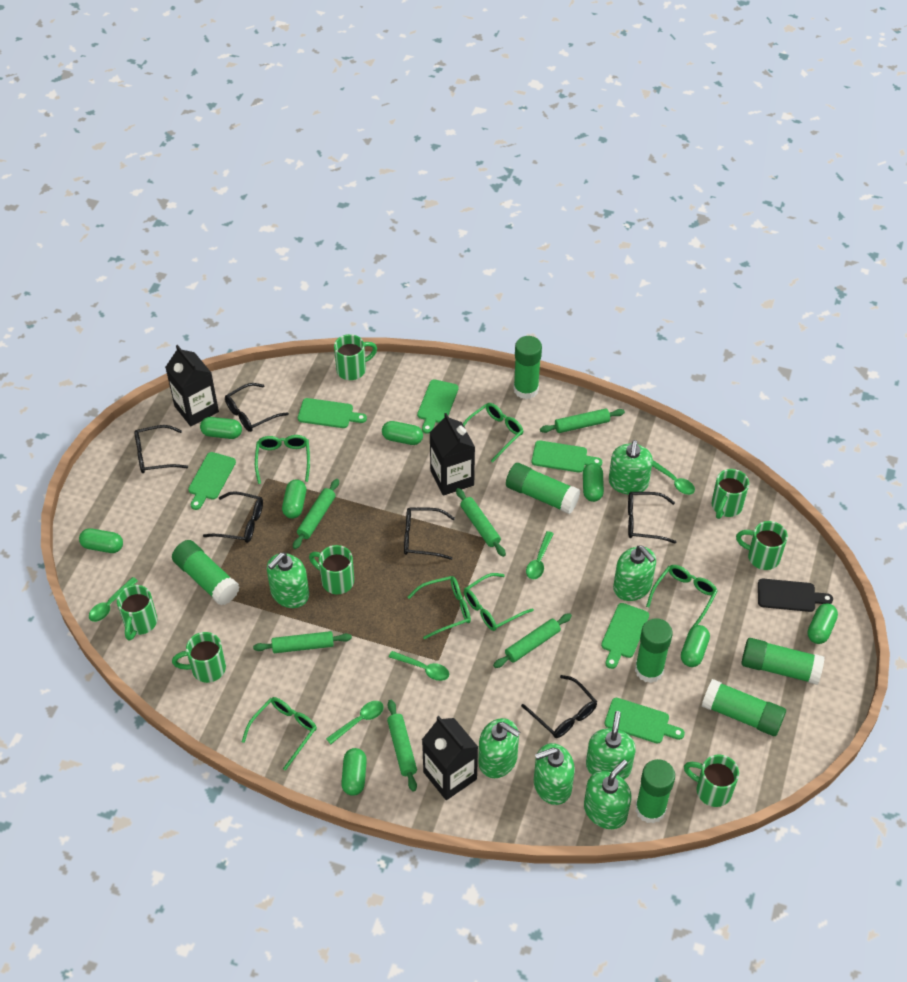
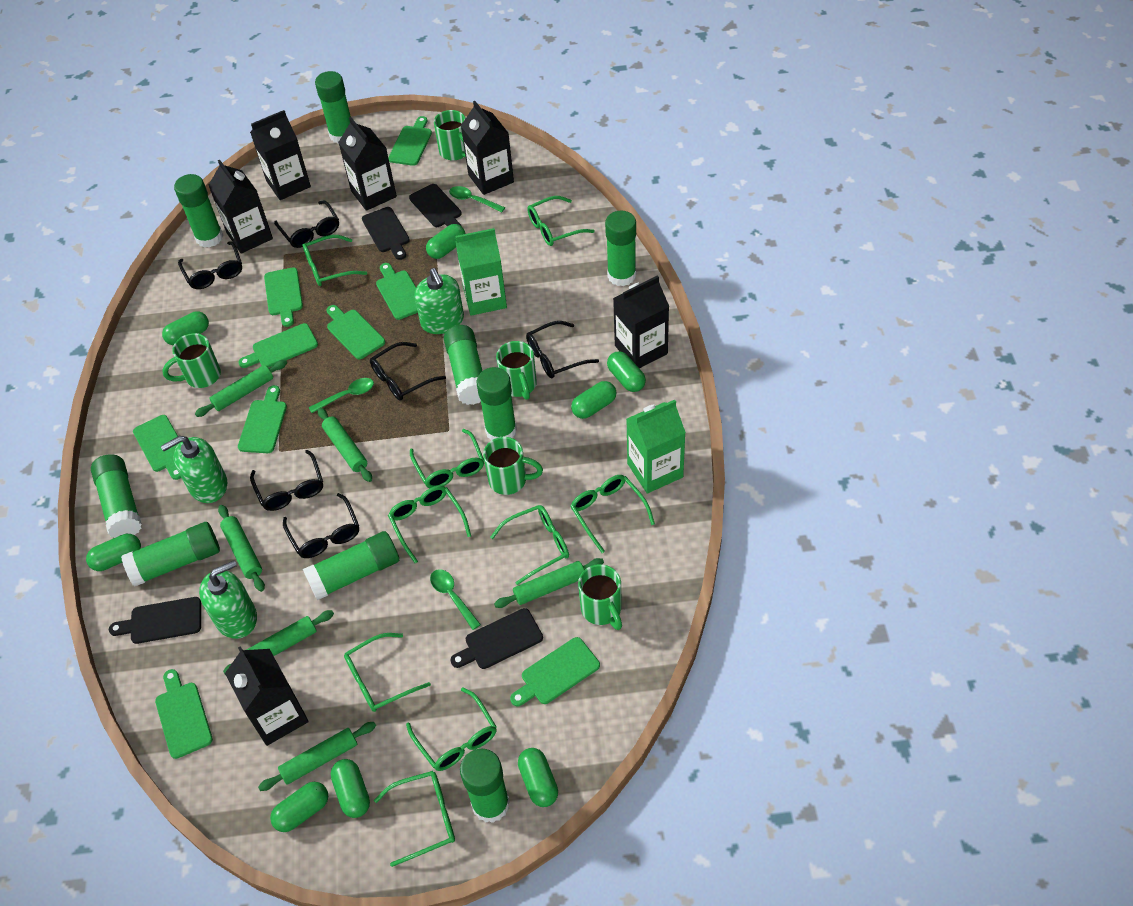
black carton: [165,345,219,426] [422,716,478,800] [429,413,475,496] = 3 -> [208,160,273,254] [225,646,309,746] [250,110,311,200] [338,117,397,211] [461,101,514,195] [613,275,669,368] = 6
black cutting board: [758,579,833,612] = 1 -> [109,597,201,644] [362,207,410,260] [409,184,462,227] [450,608,543,669] = 4
green carton: none = 0 -> [455,228,507,316] [626,400,686,493] = 2
green cutting board: [188,452,236,510] [298,398,367,428] [417,379,459,434] [532,440,602,473] [601,603,649,669] [605,698,685,744] = 6 -> [133,415,181,480] [155,669,213,759] [238,323,318,368] [238,385,287,453] [264,267,303,327] [326,305,385,359] [376,263,418,320] [388,116,432,166] [510,637,600,706] = 9
green glasses: [242,697,317,771] [255,435,310,484] [408,576,471,640] [463,403,523,463] [464,573,534,631] [646,565,718,627] = 6 -> [303,235,367,286] [344,633,431,712] [374,771,455,867] [388,486,471,563] [406,687,497,771] [410,429,484,488] [490,505,569,585] [527,196,595,246] [570,475,655,553] = 9
green glue stick: [172,540,240,605] [506,463,580,514] [513,336,542,399] [635,618,672,683] [635,759,675,824] [702,679,786,736] [742,638,825,685] = 7 -> [91,454,142,538] [121,522,220,587] [174,174,223,248] [303,531,399,600] [315,71,351,144] [444,325,482,405] [460,749,510,823] [476,367,517,441] [605,211,636,286] = 9
green mug: [117,585,157,641] [172,632,226,683] [309,545,354,594] [334,334,377,380] [684,754,739,807] [711,469,749,519] [736,521,788,570] = 7 -> [162,333,221,388] [434,110,466,161] [483,437,543,495] [496,341,537,400] [578,564,622,630] = 5
green soap dispenser: [267,553,309,608] [478,718,520,778] [534,743,575,805] [584,760,631,829] [586,711,636,780] [609,440,653,495] [613,545,656,601] = 7 -> [161,436,227,503] [199,560,257,639] [414,268,464,334] = 3
green spoon: [89,577,138,622] [326,701,384,744] [389,651,449,681] [526,531,554,579] [652,460,695,495] = 5 -> [309,378,374,413] [430,569,481,630] [449,186,505,213] = 3

